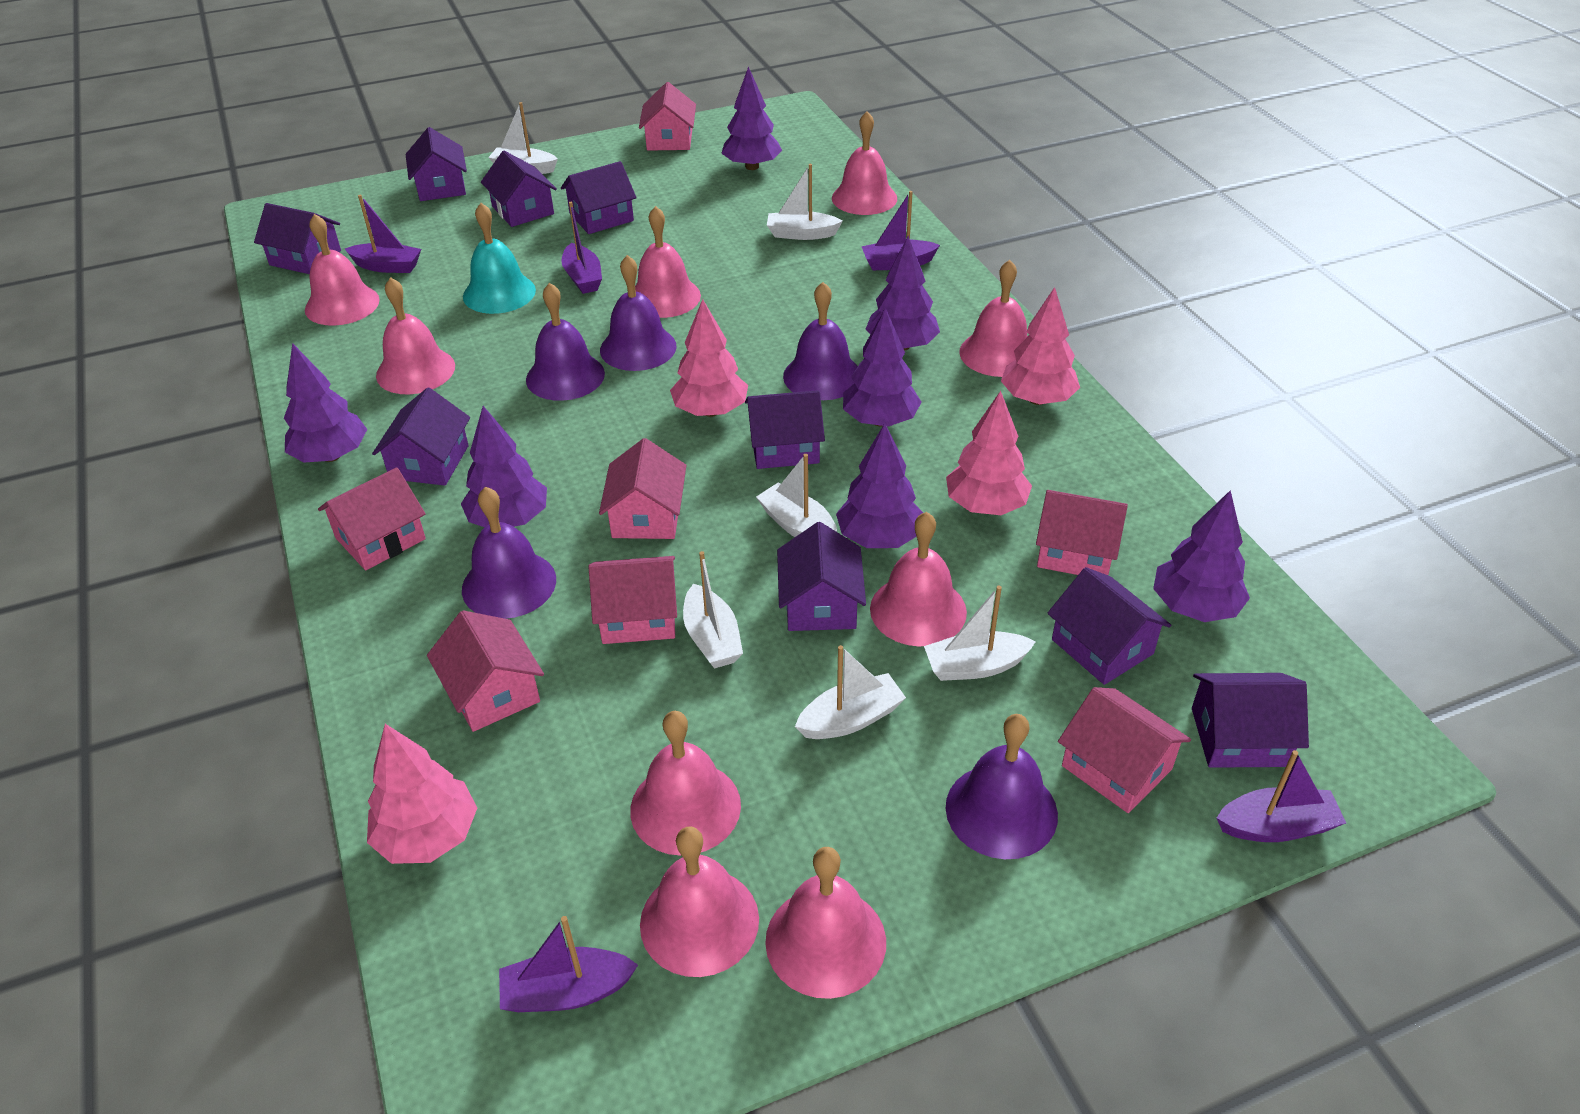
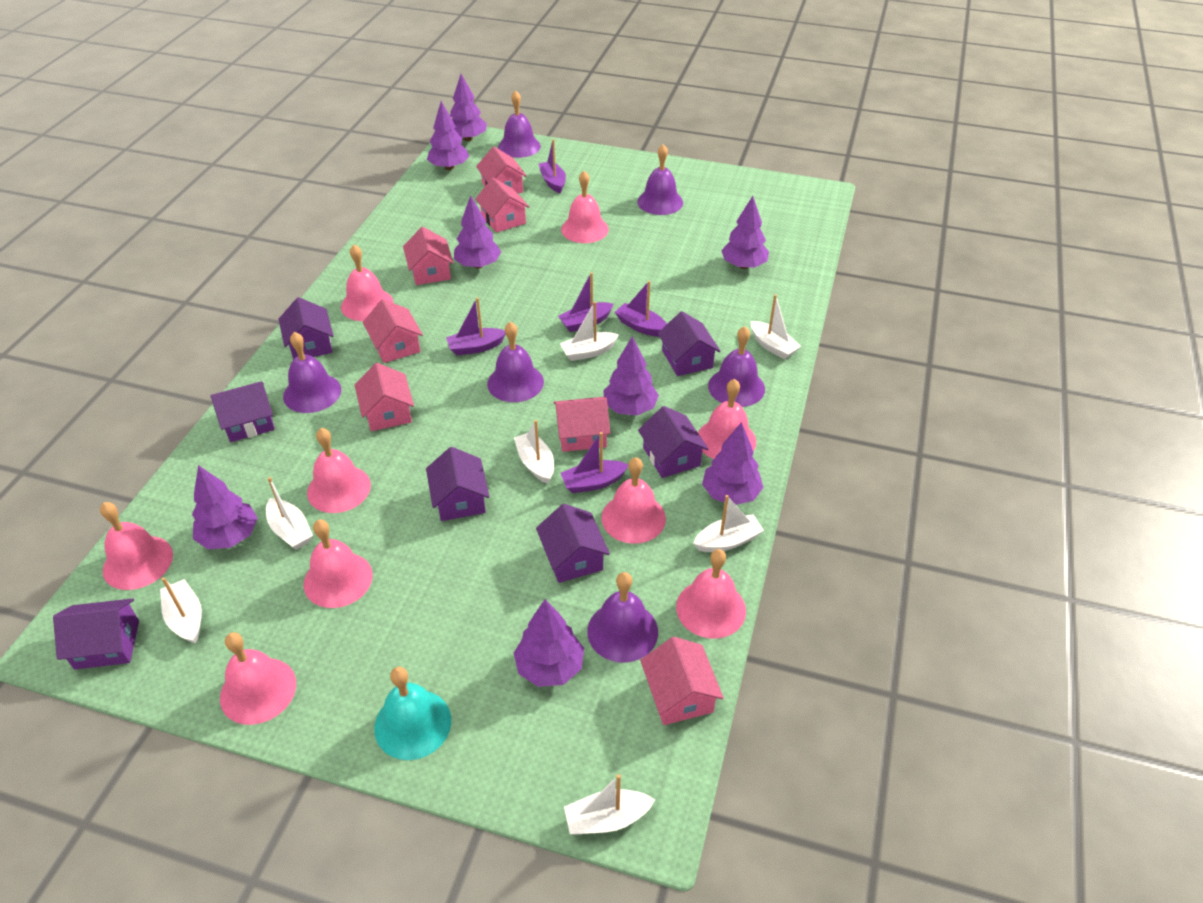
pink tree: [367,724,477,864] [670,299,748,417] [946,391,1032,515] [1001,287,1080,405] = 4 -> none = 0
purple bell: [462,487,556,619] [526,283,605,401] [600,255,677,371] [783,282,858,400] [946,714,1058,859] = 5 -> [283,332,341,413] [487,322,544,402] [498,90,541,158] [587,572,658,663] [637,144,683,215] [708,326,765,407] = 6
purple house: [254,203,341,274] [372,388,470,486] [406,127,467,201] [481,151,557,227] [561,161,636,234] [745,390,825,469] [777,522,866,631] [1047,567,1171,685] [1192,673,1309,768] = 9 -> [53,598,139,670] [210,381,275,442] [279,297,334,360] [426,447,489,521] [536,504,610,583] [638,406,709,478] [658,311,720,376] = 7
purple tree: [284,343,367,463] [461,406,547,527] [721,66,782,170] [836,423,923,548] [843,308,922,426] [866,236,940,351] [1153,490,1250,622] = 7 -> [192,465,258,549] [427,101,469,170] [450,74,487,141] [454,195,501,269] [514,599,584,687] [603,336,659,415] [702,422,764,505] [721,196,769,269] = 8
white boat: [488,102,558,174] [683,551,743,669] [756,454,837,537] [767,164,843,240] [795,645,906,739] [924,586,1036,681] = 6 -> [160,577,202,644] [266,477,313,550] [514,420,554,484] [560,302,619,361] [564,774,655,834] [693,495,764,552] [751,294,801,360] = 7

